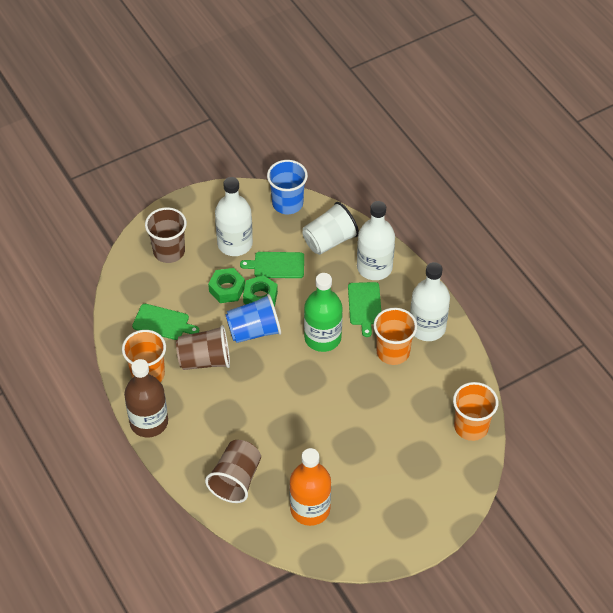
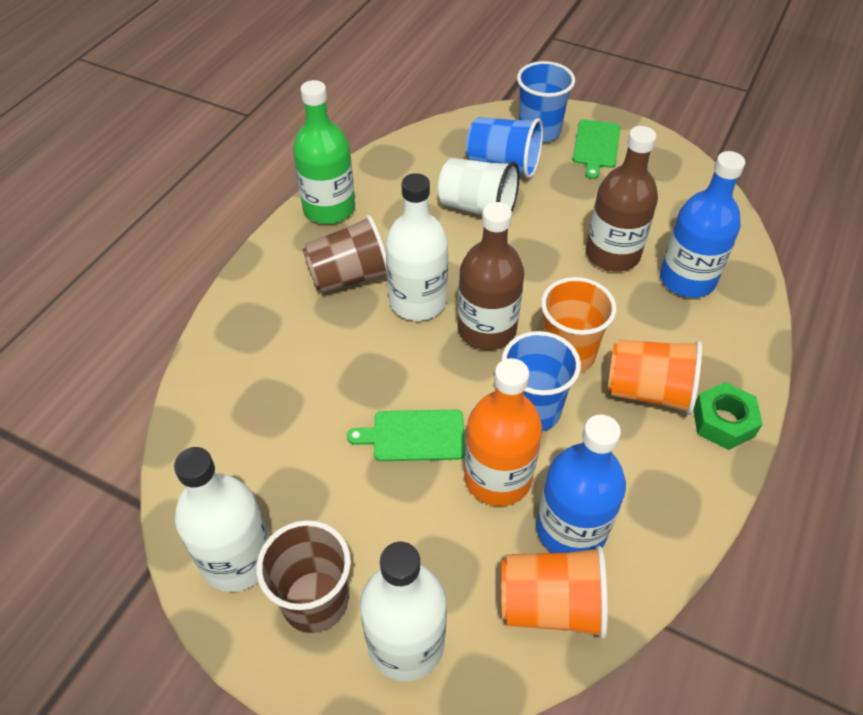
blue bottle: none = 0 -> [536,414,626,553] [660,151,745,298] = 2
blue cup: [226,294,281,343] [267,160,308,214] = 2 -> [466,117,543,179] [501,331,581,431] [517,61,575,142] = 3
brown bottle: [124,359,168,438] = 1 -> [458,202,524,350] [586,126,658,272] = 2
brown cup: [145,207,187,263] [176,325,230,370] [205,440,261,503] = 3 -> [256,520,351,633] [303,215,387,293] = 2
green cutting board: [132,304,199,340] [240,252,304,278] [348,282,381,337] = 3 -> [347,410,465,461] [573,119,620,179] = 2
green nut: [208,268,245,303] [243,275,278,307] = 2 -> [693,382,763,450] = 1

